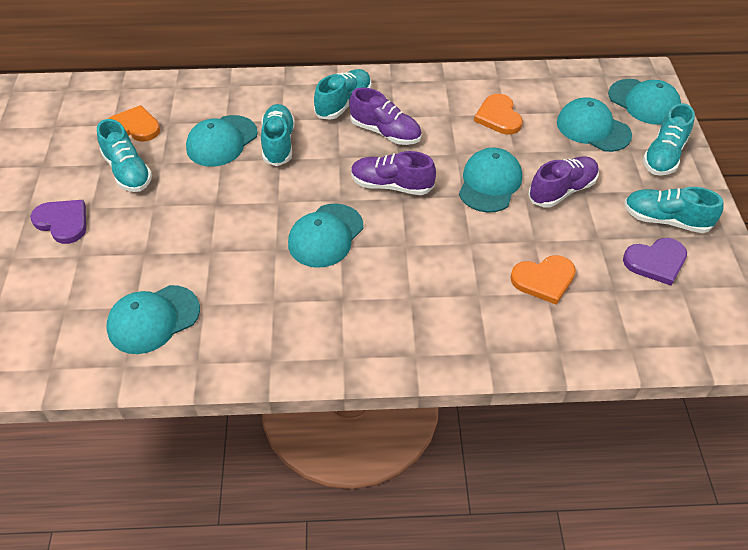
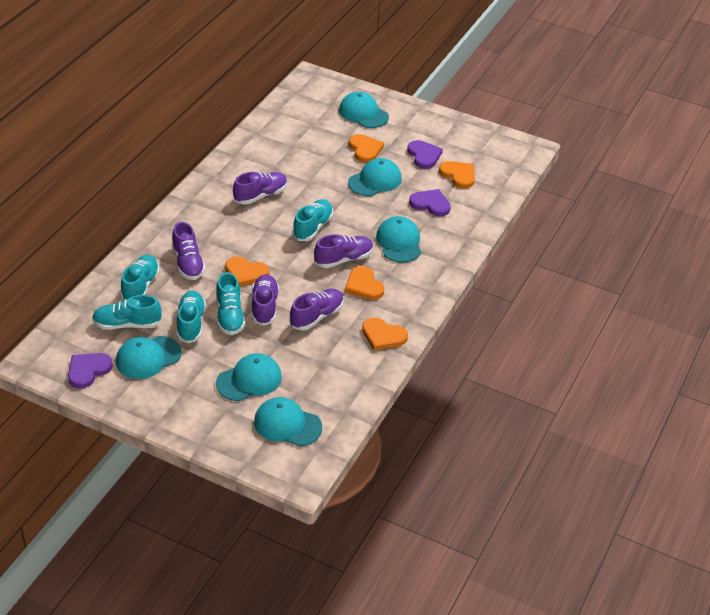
orange heart: [108,105,160,142] [474,94,523,135] [510,255,576,305] = 3 -> [225,256,269,286] [345,266,385,300] [349,134,384,163] [362,318,408,350] [439,161,475,189] = 5
purple heart: [30,200,86,244] [623,238,687,286] = 2 -> [68,353,113,389] [407,140,443,169] [409,189,451,216] = 3
purple shoe: [349,88,422,145] [351,151,436,195] [528,156,599,208] = 3 -> [172,222,205,280] [233,172,287,205] [252,274,279,326] [290,289,344,330] [314,234,373,268] = 5

